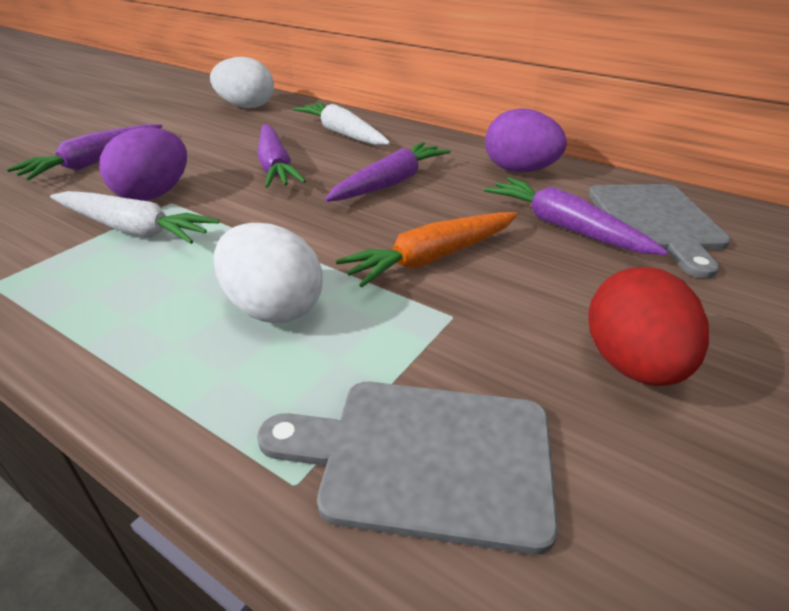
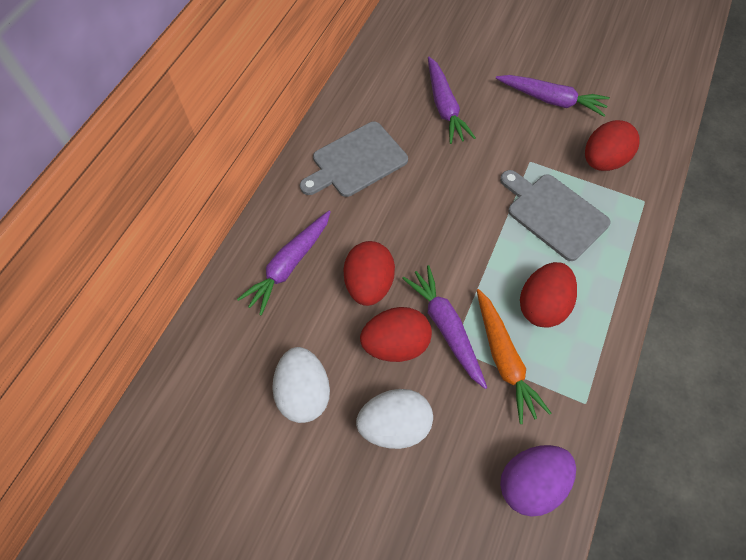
purple egg: [99,127,187,201] [485,108,567,172] = 2 -> [500,445,576,516] = 1
red egg: [588,267,709,386] = 1 -> [344,241,395,306] [360,307,432,362] [520,262,577,328] [585,120,640,171] = 4
white carrot: [50,191,219,244] [293,102,390,145] = 2 -> none = 0

